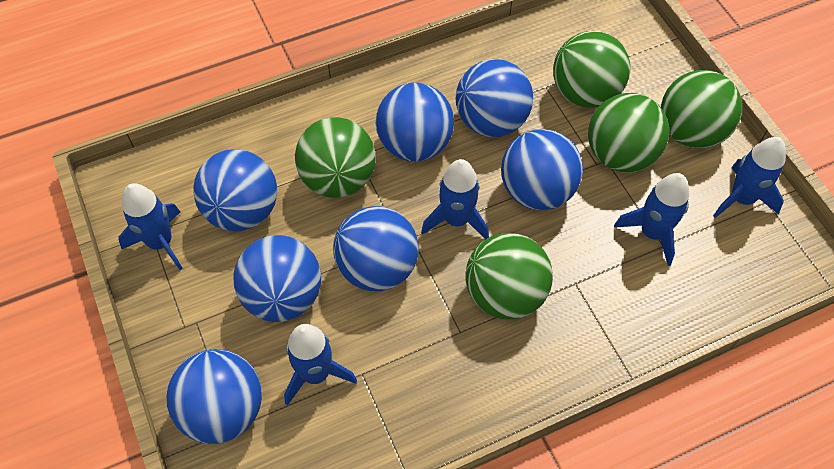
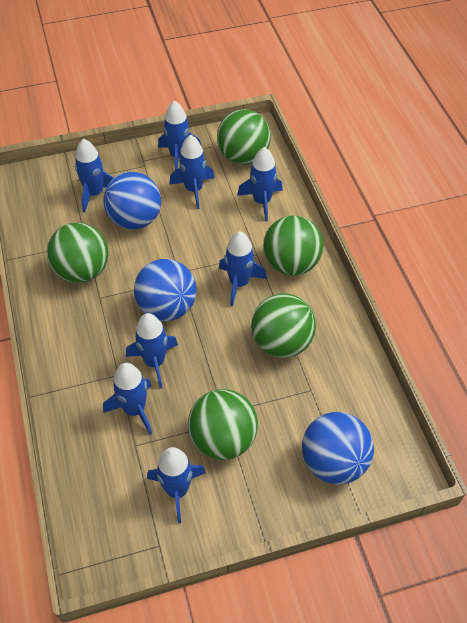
blue ball: [166,349,262,444] [193,149,277,231] [233,235,321,322] [333,206,419,291] [376,83,454,162] [456,59,533,137] [501,129,583,210] = 7 -> [103,172,161,230] [134,259,196,321] [302,412,374,485] = 3
blue rocket: [118,183,183,270] [284,324,357,406] [421,159,489,240] [614,173,689,266] [713,137,786,218] = 5 -> [75,139,114,212] [103,363,152,434] [126,313,178,388] [147,447,206,523] [158,101,201,170] [169,135,214,209] [219,231,267,306] [237,147,283,222] = 8

